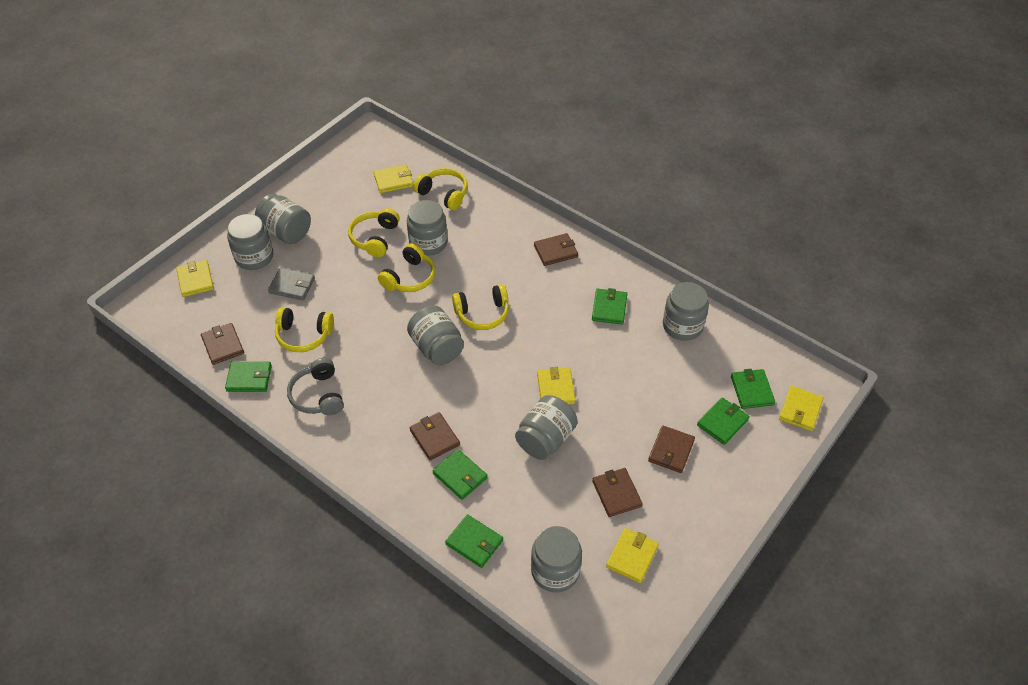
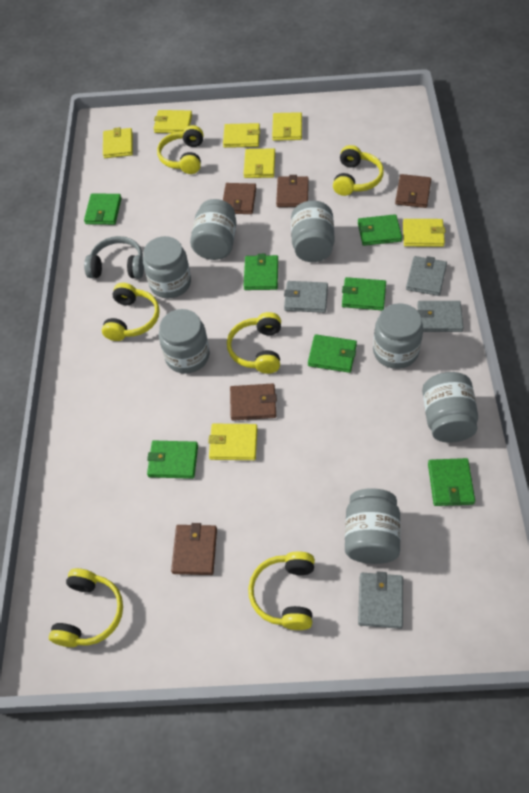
green wallet: [225,361,272,392] [432,449,488,500] [445,514,503,568] [592,288,627,325] [697,397,750,445] [731,369,775,409] = 6 -> [84,193,122,225] [147,440,198,479] [244,254,278,290] [308,334,357,373] [342,277,386,310] [358,214,402,246] [428,458,475,506] = 7
grey wallet: [268,268,315,300] = 1 -> [284,281,328,313] [358,571,403,629] [406,256,447,296] [417,301,464,332] = 4
yellow headphones: [275,307,334,352] [348,208,400,257] [378,243,435,292] [413,168,468,210] [452,284,509,330] = 5 -> [49,568,123,647] [102,283,160,341] [157,125,203,174] [227,312,281,374] [248,551,315,630] [333,145,384,196] = 6
yellow wallet: [176,260,214,297] [374,165,413,193] [537,367,575,405] [606,528,659,583] [779,386,823,431] = 5 -> [103,127,133,158] [154,110,192,133] [208,424,258,460] [223,123,260,148] [244,149,275,178] [272,112,302,141] [403,219,446,247] = 7

